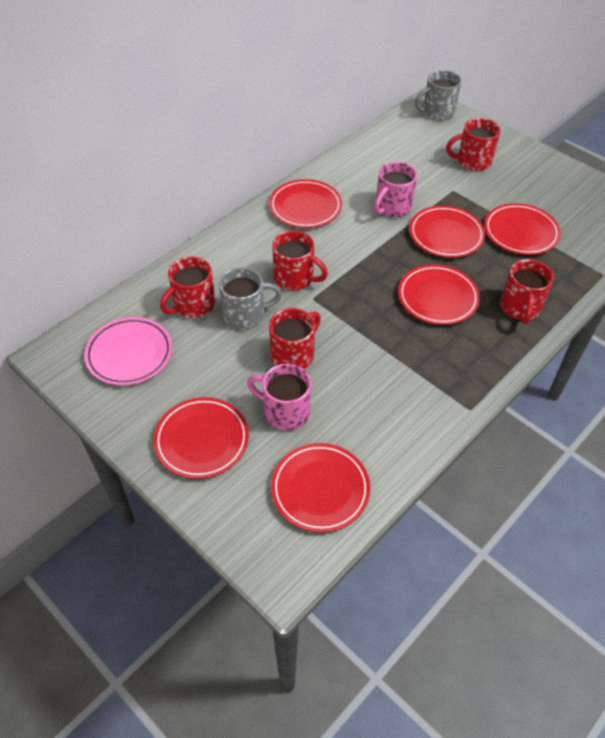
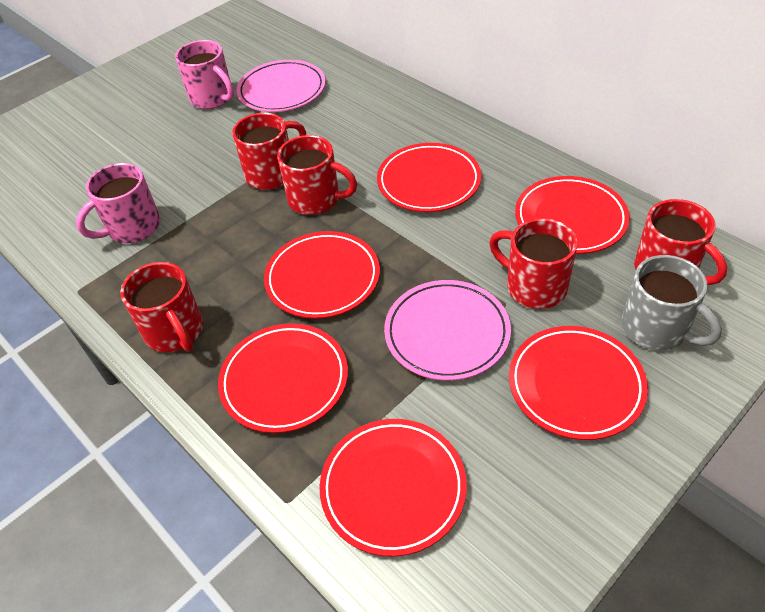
grey mug: [219,267,282,329] [415,70,462,120] = 2 -> [622,255,722,350] = 1
pink plate: [84,317,172,386] = 1 -> [237,60,325,112] [384,280,511,381] = 2

